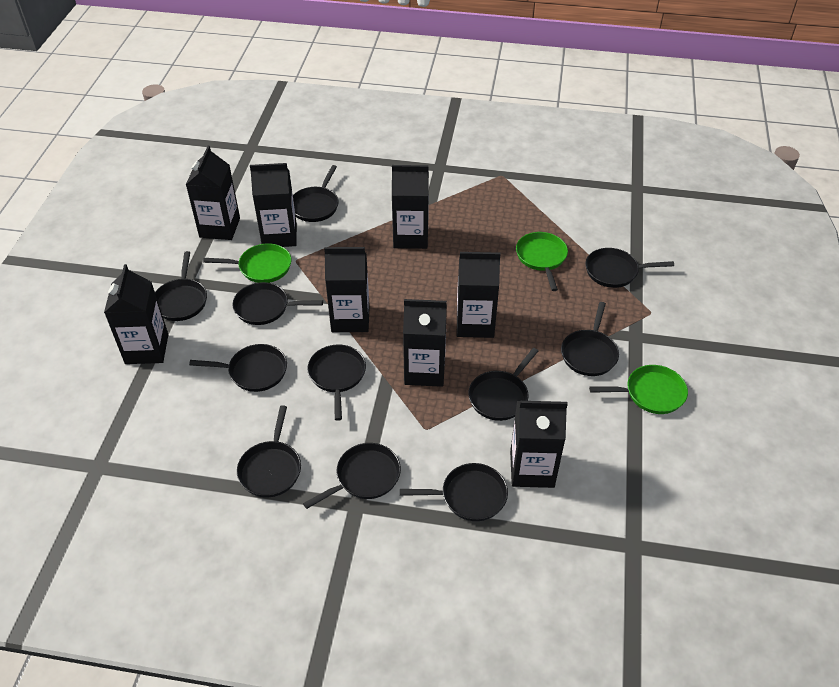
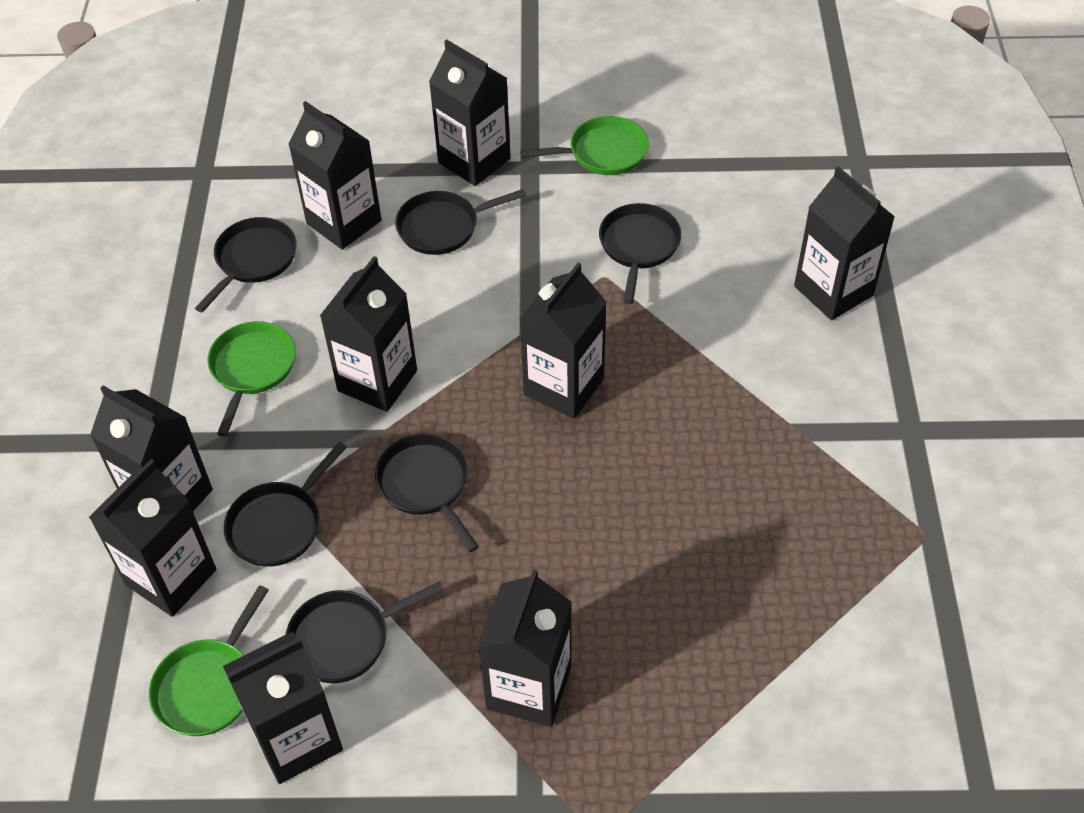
black carton: [104,264,168,364] [186,146,240,240] [250,163,297,247] [324,247,370,332] [392,165,429,249] [403,299,447,387] [457,252,501,338] [510,401,568,488] = 8 -> [89,459,216,617] [90,385,213,511] [223,632,343,784] [288,101,382,250] [320,256,417,412] [429,40,511,186] [478,569,572,727] [520,263,607,419] [794,166,895,320] = 9
black pan: [155,251,207,321] [189,344,287,392] [232,282,323,325] [237,405,301,497] [293,165,339,222] [303,443,401,509] [307,345,366,421] [400,463,508,521] [469,348,538,421] [561,302,619,376] [585,248,674,288] = 11 -> [195,217,297,313] [224,442,347,567] [286,581,444,683] [375,434,479,552] [395,189,526,255] [599,203,682,304] = 6

